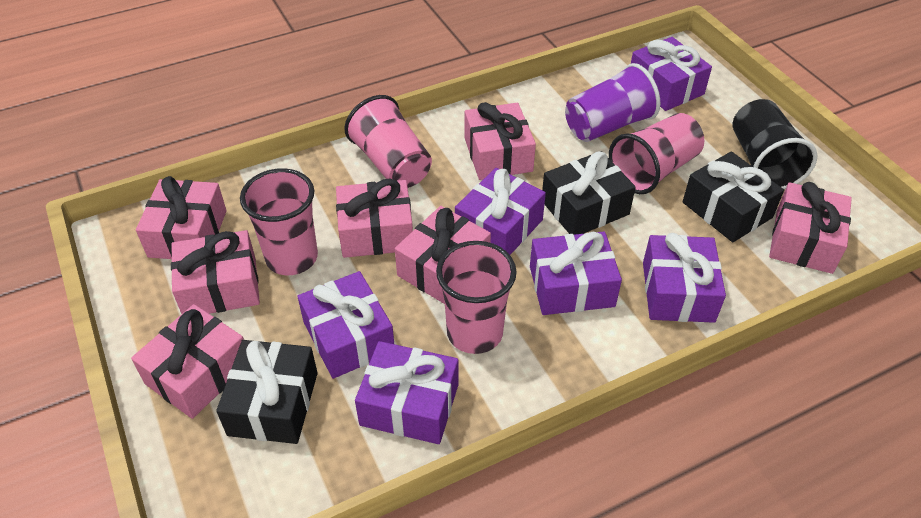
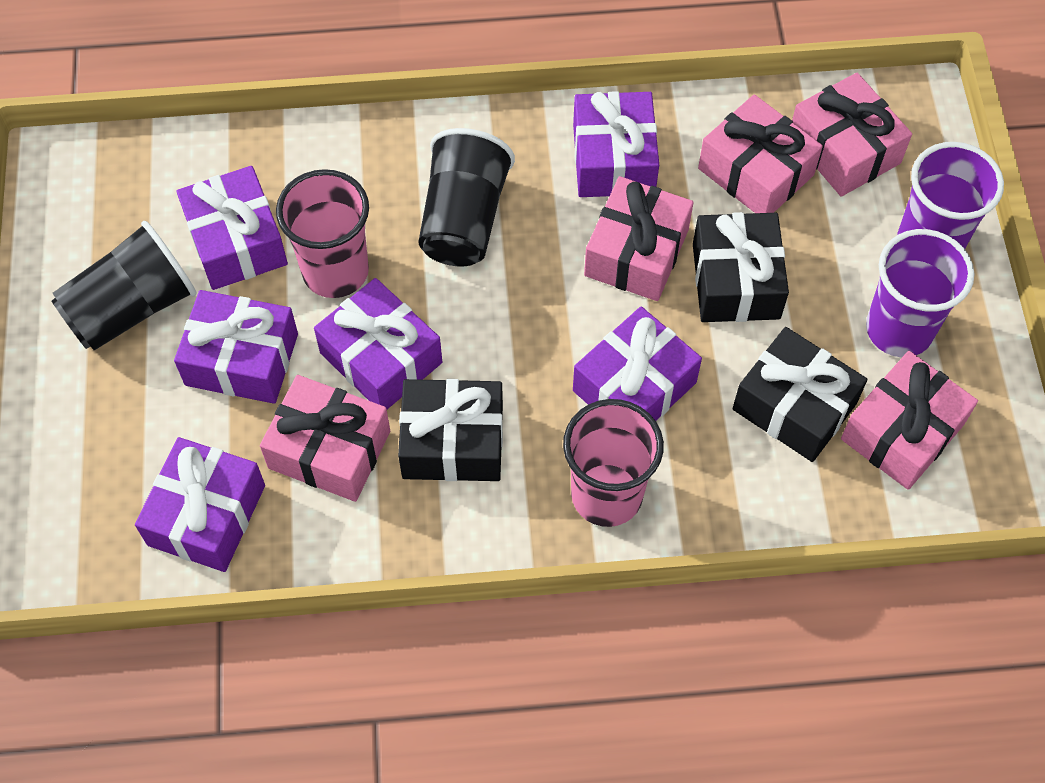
black cup: [733,99,817,189] = 1 -> [52,221,196,350] [418,128,515,267] = 2
pink cup: [240,168,318,275] [344,95,432,188] [436,241,517,354] [609,113,705,194] = 4 -> [276,169,369,298] [563,399,664,527] = 2
pink gift: [131,304,244,419] [136,176,227,259] [171,230,260,314] [336,178,413,258] [395,206,491,304] [464,102,536,180] [769,182,852,274] = 7 -> [260,375,390,502] [584,176,694,301] [698,94,823,213] [792,73,912,196] [841,351,978,490] = 5
purple cup: [565,63,660,142] = 1 -> [866,229,974,357] [897,142,1004,249] = 2

